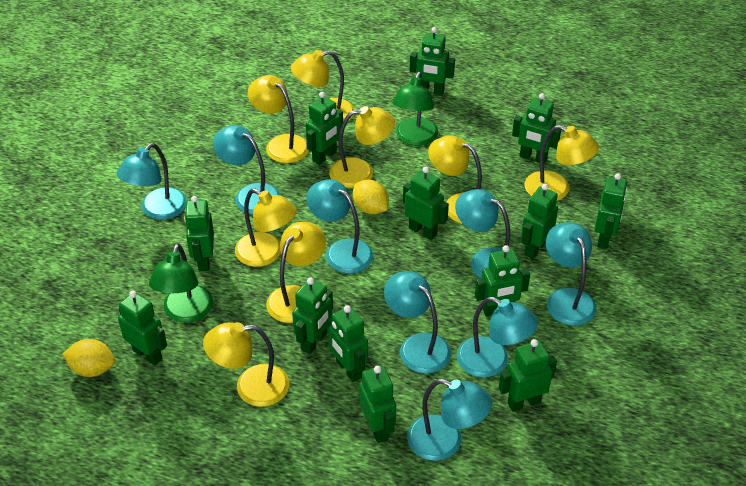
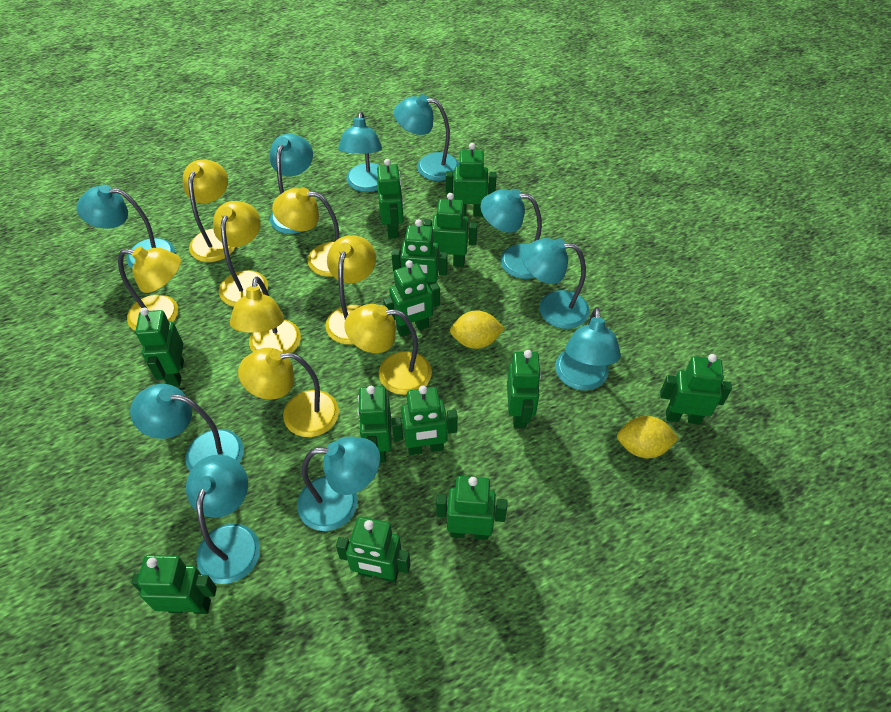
green lamp: [149,243,213,323] [392,71,438,146] = 2 -> none = 0
turquoise lamp: [117,143,187,220] [213,125,281,215] [306,179,373,274] [384,271,451,374] [407,379,492,461] [455,189,510,278] [457,297,538,377] [546,222,596,326] = 8 -> [76,185,175,269] [130,384,244,471] [186,454,260,584] [270,134,313,234] [297,436,380,531] [338,112,382,192] [394,94,459,181] [480,189,542,279] [521,238,590,329] [555,307,621,390] = 10

